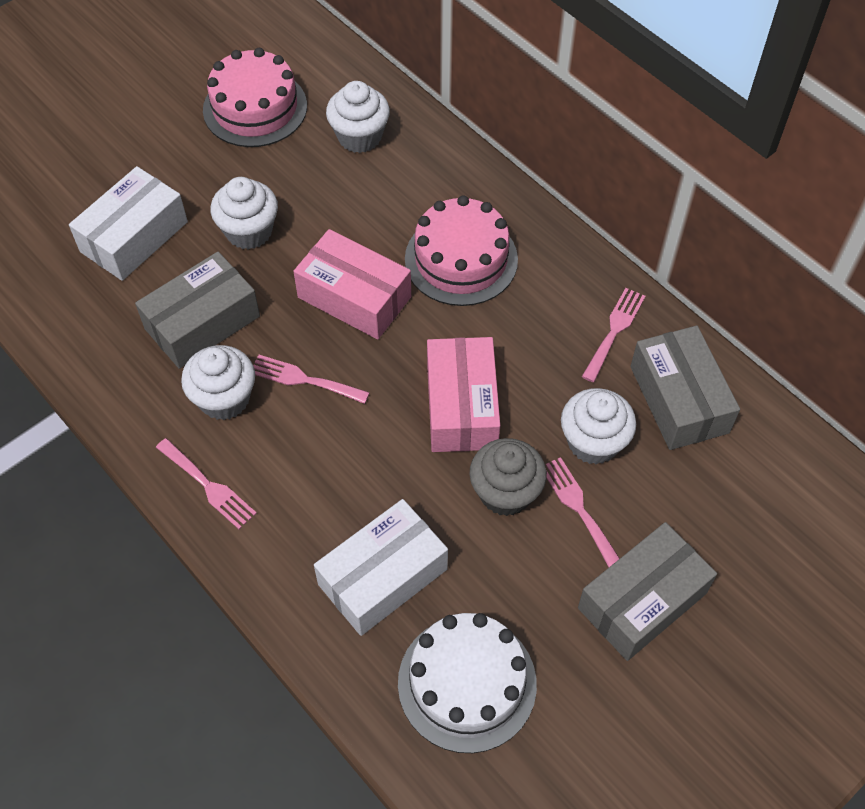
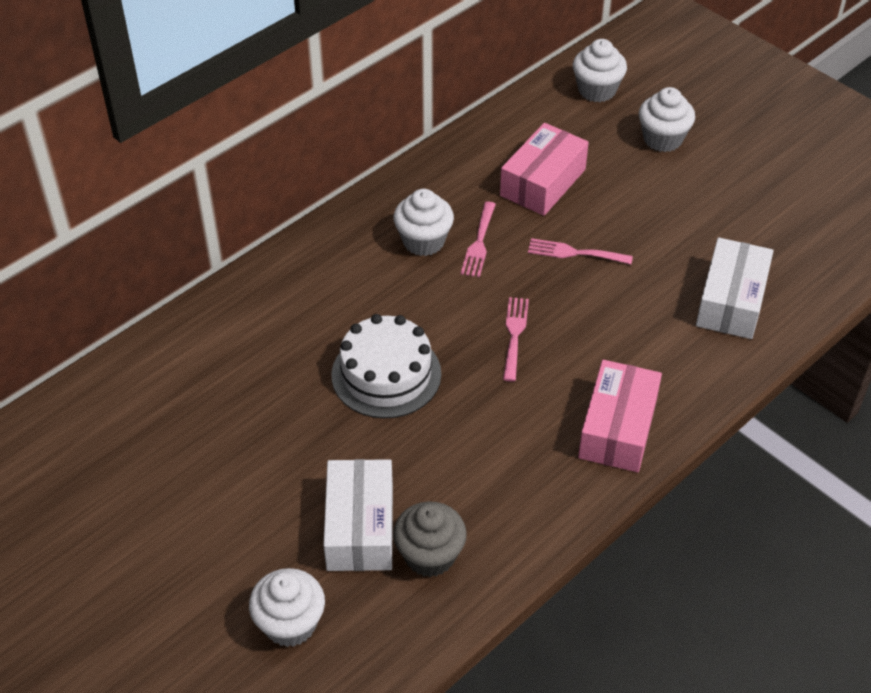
grey box: [135,252,260,369] [578,522,717,661] [630,326,740,450] = 3 -> none = 0
pink cake: [203,48,307,147] [405,195,518,306] = 2 -> none = 0
pink fork: [156,438,257,529] [253,355,370,404] [546,457,620,567] [582,288,646,382] = 4 -> [461,201,496,277] [503,297,529,382] [528,238,633,264] = 3

